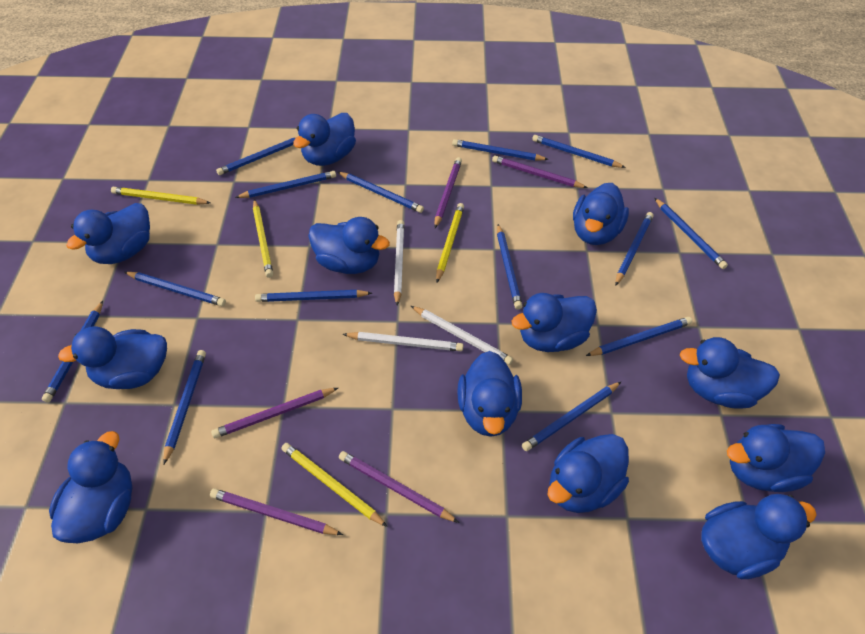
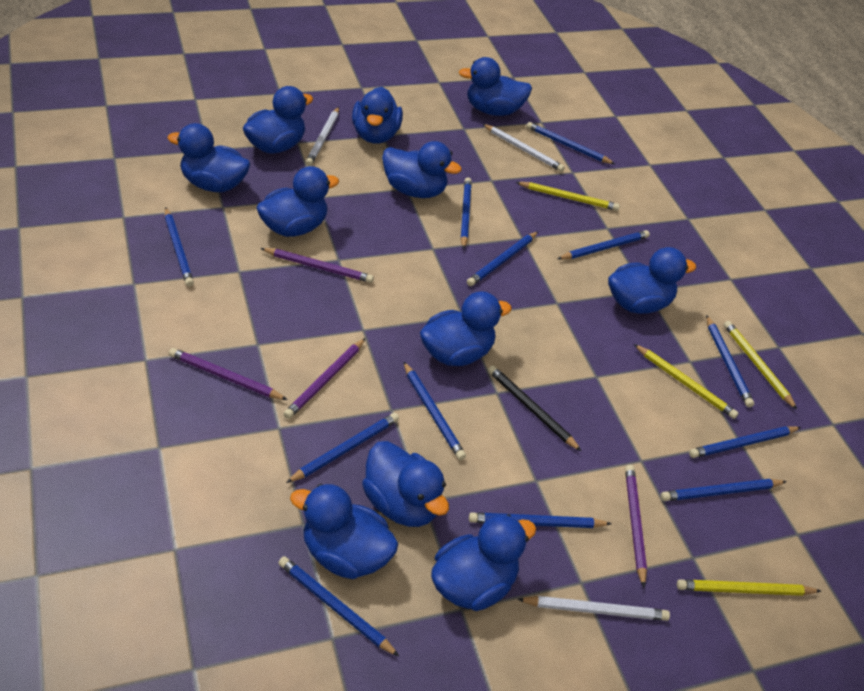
black pencil: none = 0 -> [488,365,582,452] = 1
blue duck: [49,431,133,543] [58,326,167,389] [66,203,150,264] [293,113,356,166] [308,217,390,274] [457,351,522,437] [511,293,597,352] [547,434,629,513] [573,183,629,245] [680,337,780,409] [701,494,817,579] [727,424,825,492] = 12 -> [167,123,250,192] [243,86,313,154] [256,166,339,237] [290,484,398,579] [352,87,403,144] [362,441,449,527] [382,141,462,198] [420,291,512,366] [431,514,536,611] [459,57,532,116] [608,247,696,314] = 11
blue pencil: [42,301,103,403] [125,272,226,306] [163,350,206,464] [216,137,297,175] [235,171,336,198] [255,290,372,302] [338,172,424,213] [452,139,549,161] [497,224,522,309] [522,382,621,451] [532,135,626,168] [586,317,692,356] [615,212,654,286] [655,198,728,269] = 14 -> [165,207,194,287] [278,556,399,657] [286,413,399,483] [403,361,466,460] [461,177,472,249] [467,231,538,286] [469,512,612,528] [526,122,615,164] [557,230,650,259] [661,479,787,501] [689,426,801,458] [706,315,754,407] = 12
purple pencil: [210,488,343,535] [211,388,338,438] [339,451,459,523] [434,157,462,228] [492,155,588,188] = 5 -> [169,348,287,400] [260,248,374,283] [283,338,365,419] [625,465,647,587] = 4

